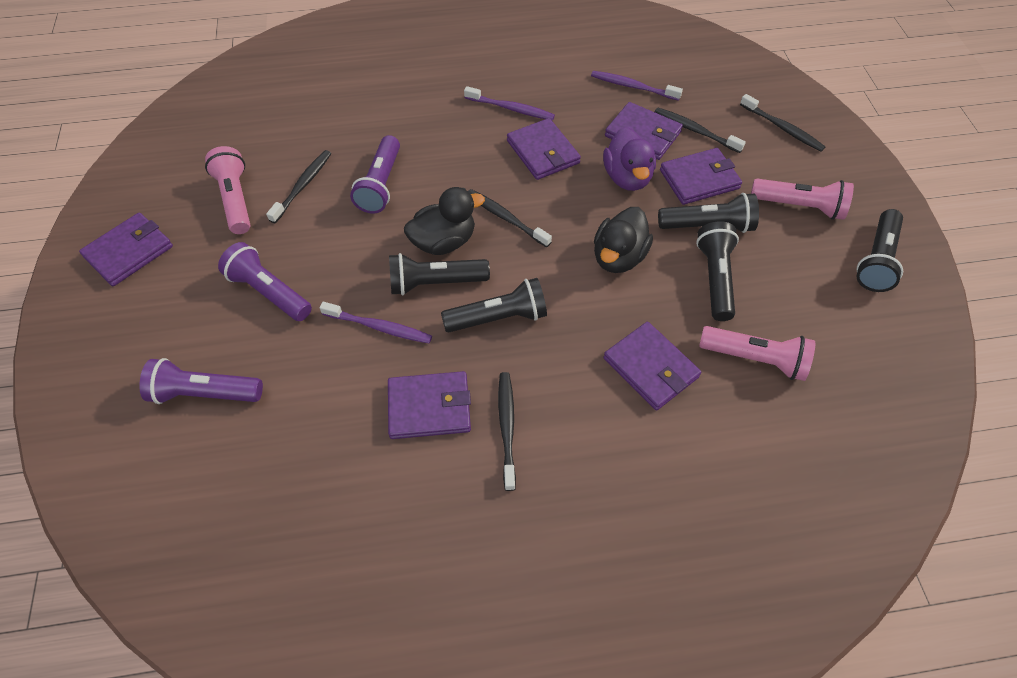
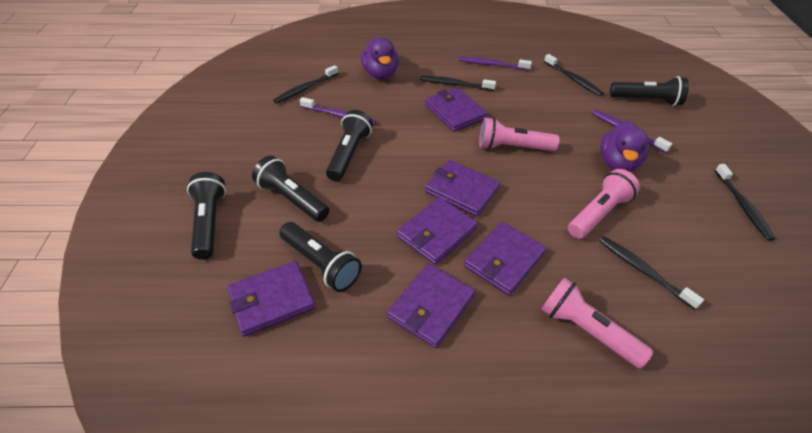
black duck: [404,187,485,255] [594,207,653,273] = 2 -> none = 0
purple duck: [603,127,656,191] = 1 -> [361,38,399,79] [600,121,649,172] = 2
purple flashlight: [139,358,263,404] [218,242,312,321] [350,135,400,214] = 3 -> none = 0

